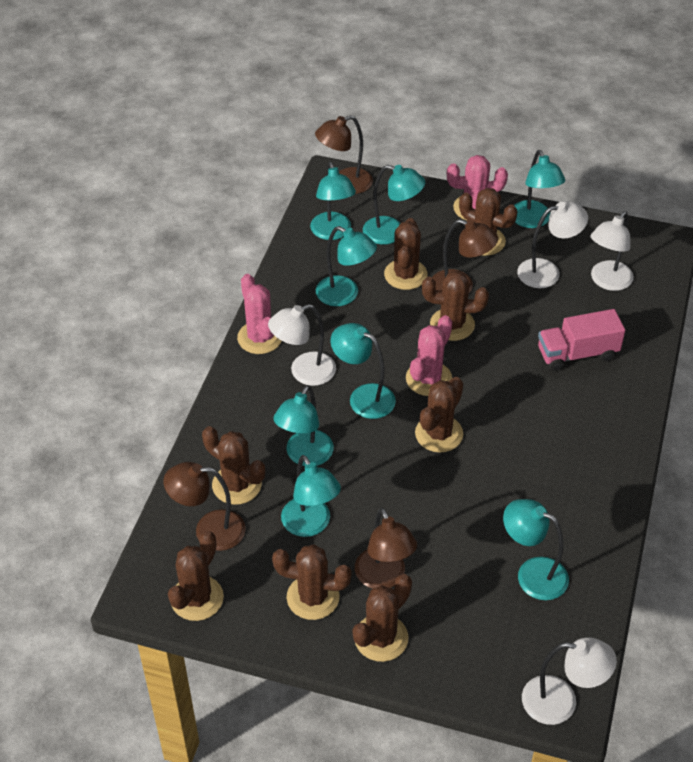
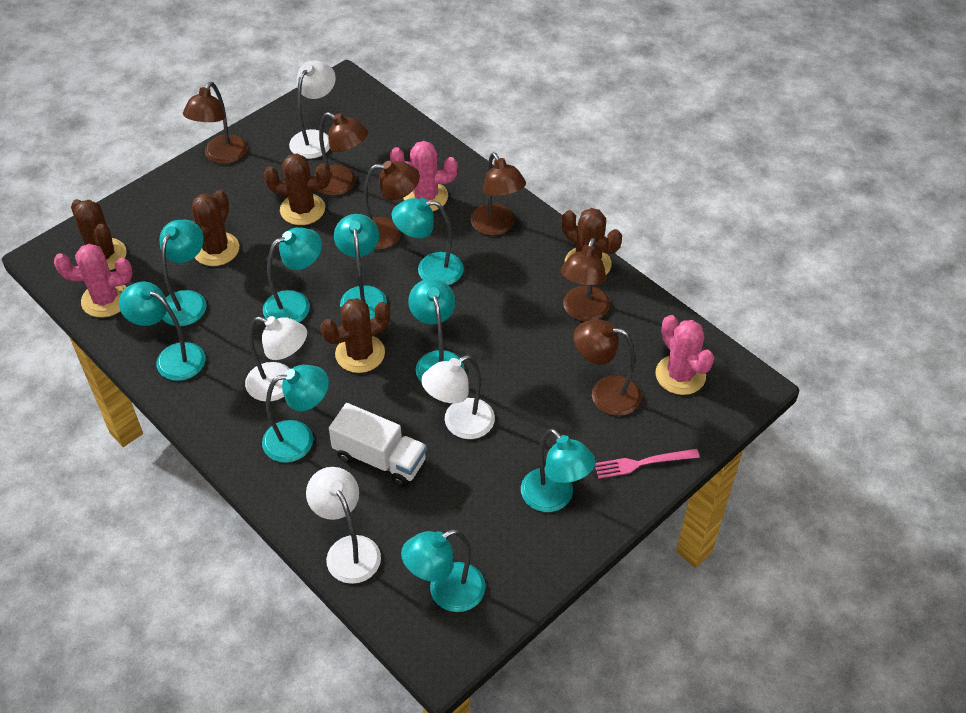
brown cactus: [168,531,224,621] [202,426,265,505] [272,544,352,620] [353,574,412,662] [384,218,428,290] [415,377,463,453] [422,271,489,341] [459,188,517,256] = 8 -> [71,199,127,270] [192,190,239,266] [264,153,331,225] [320,298,390,373] [562,208,622,275] = 5
brown lamp: [163,462,246,551] [315,115,373,194] [355,508,417,589] [432,219,498,293] = 4 -> [183,82,247,164] [314,112,368,196] [363,161,420,250] [471,152,526,236] [561,238,610,322] [573,319,642,416] = 6
pink fork: none = 0 -> [595,449,700,479] = 1
pink truck: [538,309,625,371] = 1 -> none = 0
turquoise lamp: [273,385,334,466] [281,455,341,537] [310,162,356,240] [316,226,377,306] [330,323,396,419] [363,165,425,245] [503,499,569,600] [514,150,565,228] = 8 -> [119,281,205,381] [160,220,206,326] [262,365,329,463] [263,227,322,322] [334,214,387,320] [391,198,464,285] [401,529,486,612] [408,279,464,381] [521,428,596,512] = 9
white truck: none = 0 -> [329,403,427,487] = 1

